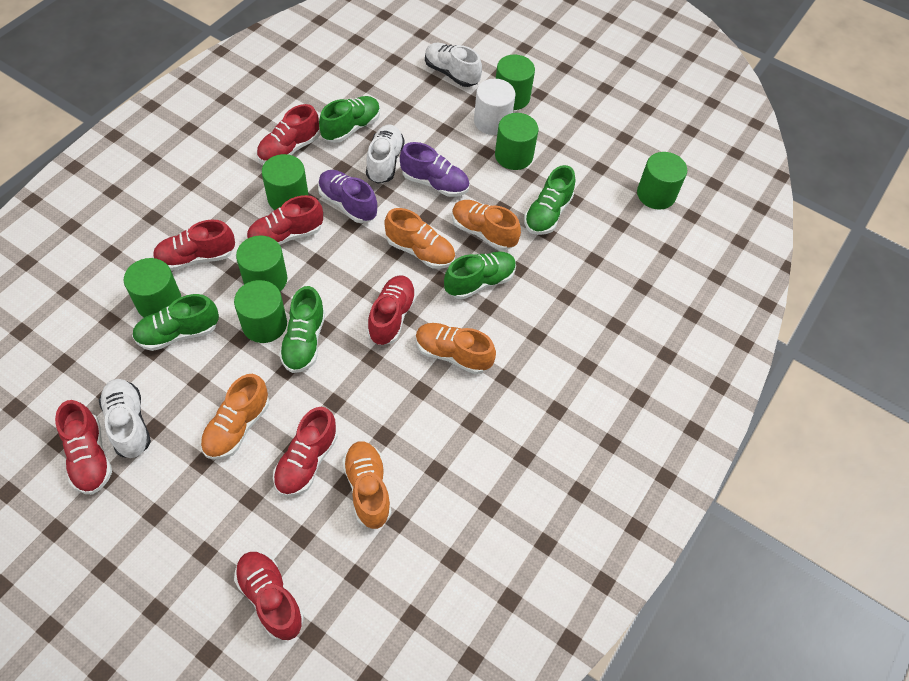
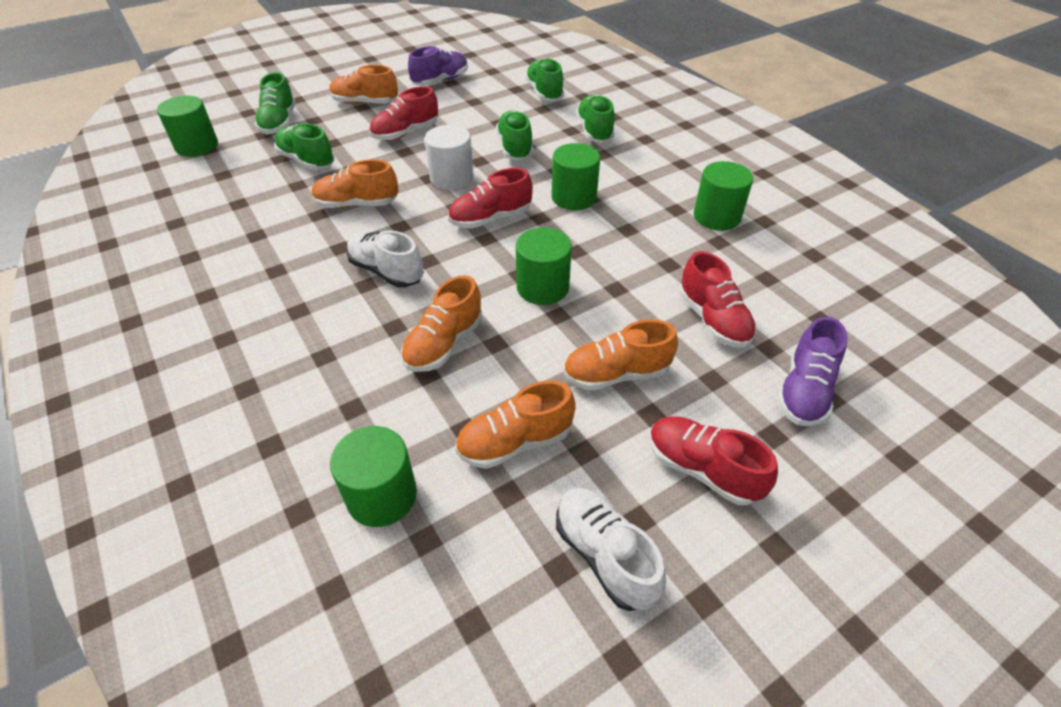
green cylinder: [124,258,181,318] [234,280,287,343] [236,235,287,291] [262,154,309,210] [495,113,538,170] [496,55,535,110] [637,152,687,210] = 7 -> [157,96,218,157] [330,426,417,527] [516,227,572,305] [551,143,600,210] [694,161,753,231] = 5
red shoe: [55,400,112,494] [153,220,235,271] [234,551,304,640] [247,195,323,245] [256,104,319,164] [273,407,338,497] [367,275,417,345] = 7 -> [369,86,438,141] [448,168,533,229] [649,416,778,505] [679,251,756,347] = 4
white shoe: [99,379,151,458] [366,125,405,183] [425,43,482,87] = 3 -> [346,230,424,288] [556,488,666,611] = 2

